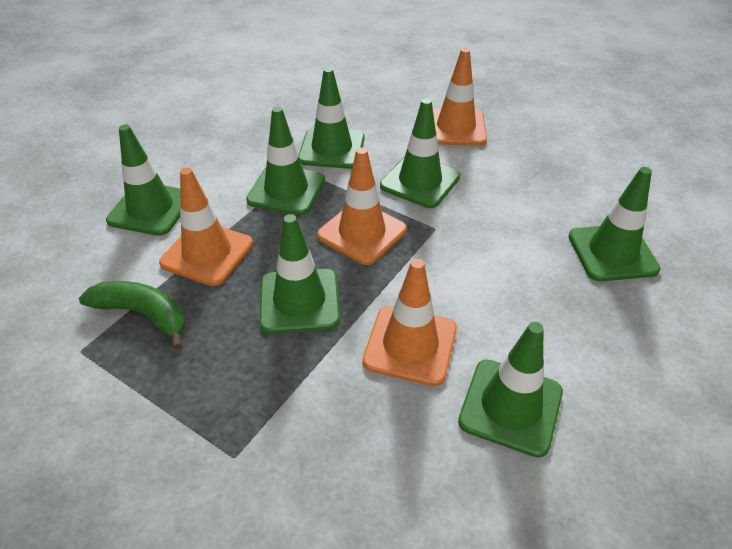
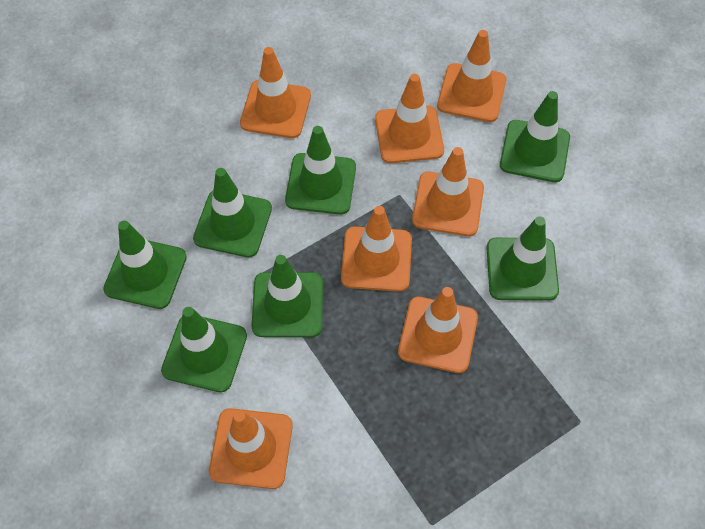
green banana: [79,281,185,350] = 1 -> none = 0
orange traffic cone: [159,167,253,286] [317,147,407,265] [362,259,457,386] [433,48,487,146] = 4 -> [209,408,293,489] [240,47,311,138] [341,206,412,292] [375,74,444,163] [398,287,478,373] [412,147,484,236] [437,30,506,122] = 7

